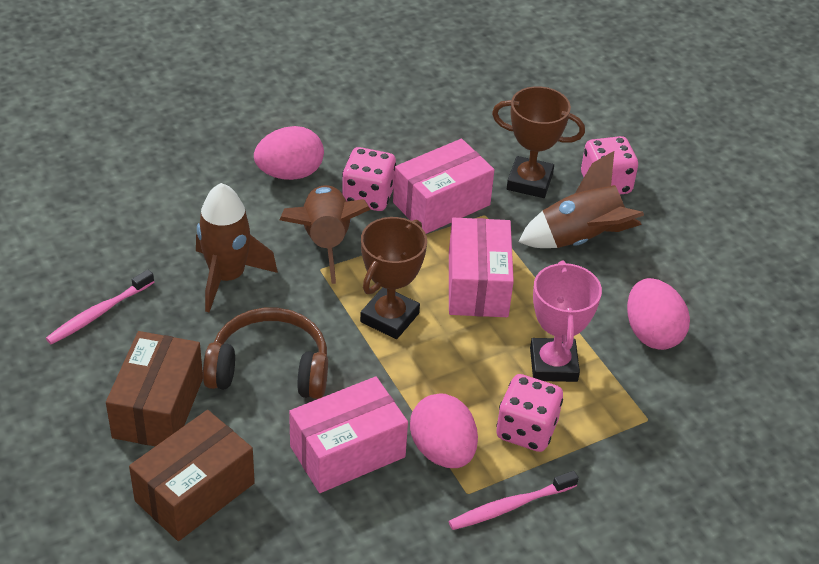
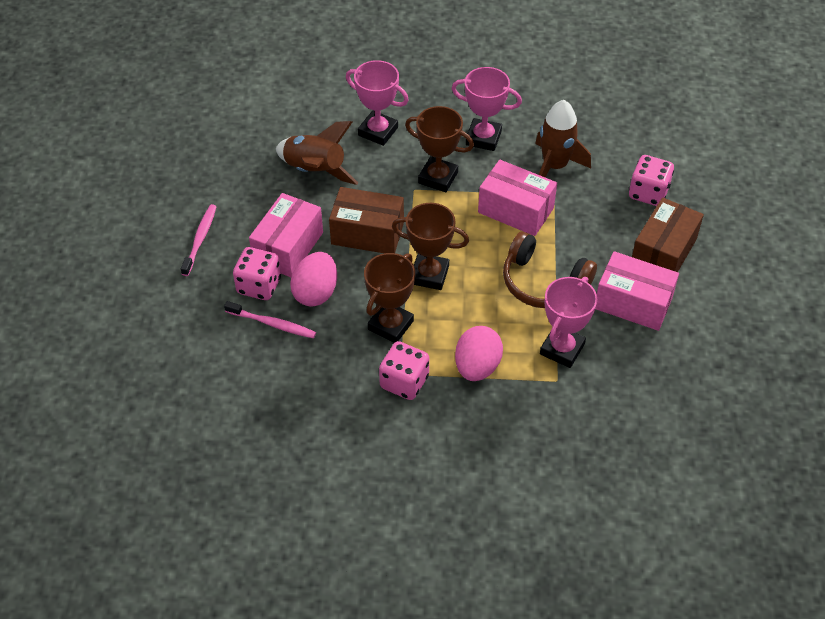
brown rocket: [196,183,278,312] [280,185,371,284] [519,151,644,248] = 3 -> [276,121,358,185] [535,100,591,177] = 2
brown trophy: [360,217,427,339] [492,86,585,198] = 2 -> [364,253,415,343] [392,203,469,290] [405,106,474,192] = 3
pink egg: [254,126,324,180] [410,393,478,468] [627,278,690,350] = 3 -> [290,252,337,307] [455,326,503,381] = 2
pink trophy: [530,260,602,382] = 1 -> [346,60,409,146] [451,67,522,151] [540,277,597,368] = 3

